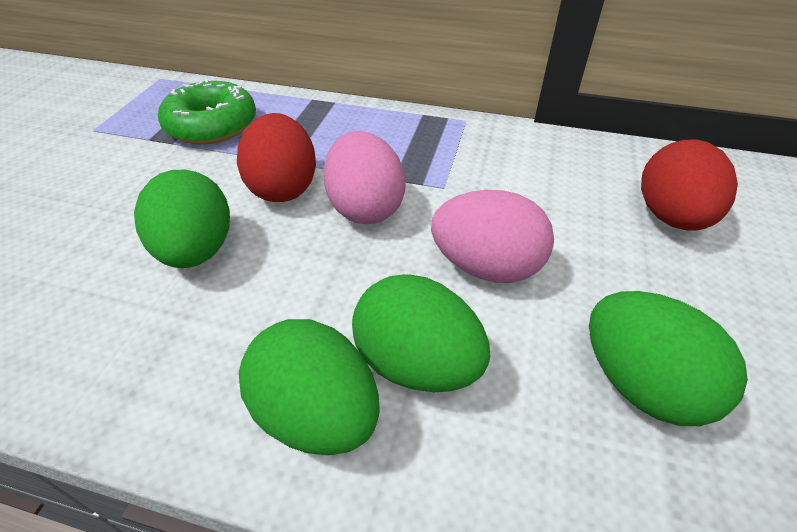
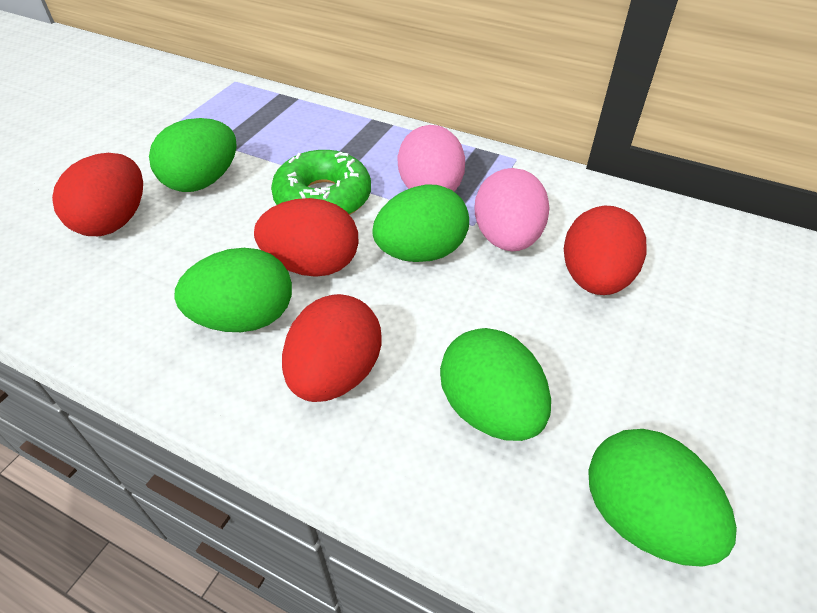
green egg: [134,169,230,268] [239,319,380,455] [352,274,490,392] [589,291,748,426] = 4 -> [149,118,237,192] [174,248,292,332] [372,184,469,262] [440,328,551,441] [588,429,737,567] = 5
red egg: [237,113,316,202] [641,139,738,231] = 2 -> [52,153,143,236] [254,198,359,277] [282,294,382,402] [564,206,646,295] = 4

